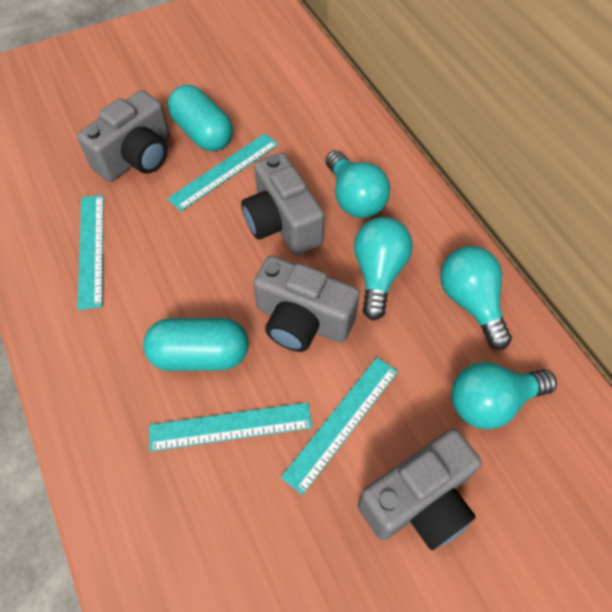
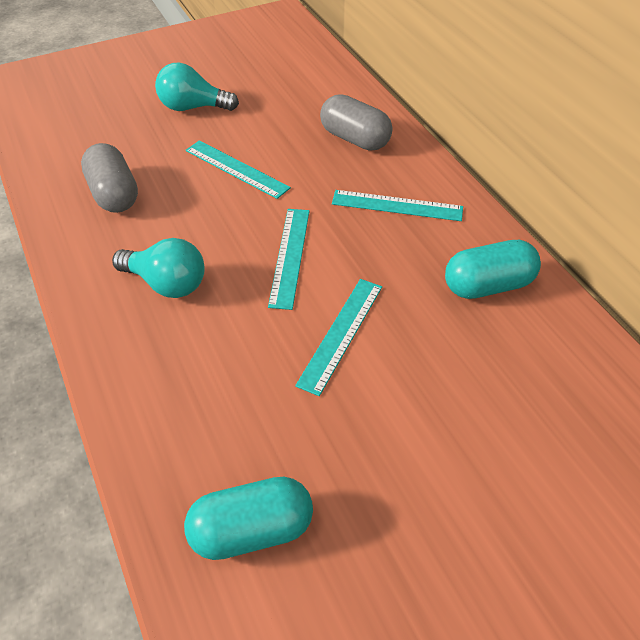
grey camera: [77,90,170,182] [241,152,325,255] [253,256,360,352] [358,429,482,550] = 4 -> none = 0
grey capsule: none = 0 -> [81,143,138,213] [320,94,393,151] = 2
turquoise light bulb: [326,150,390,218] [354,217,412,320] [440,246,512,349] [451,362,557,429] = 4 -> [112,238,205,298] [155,63,239,111] = 2

